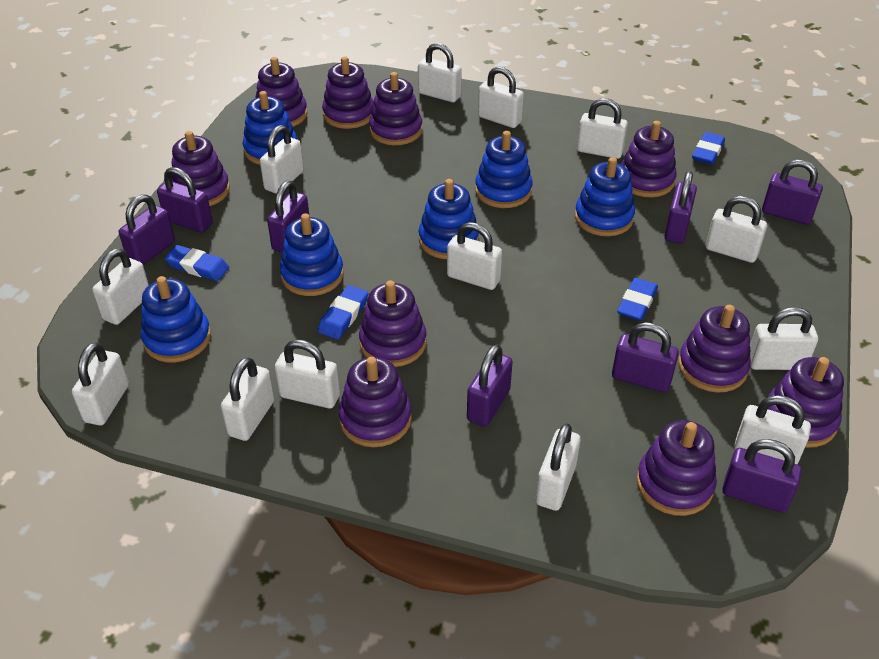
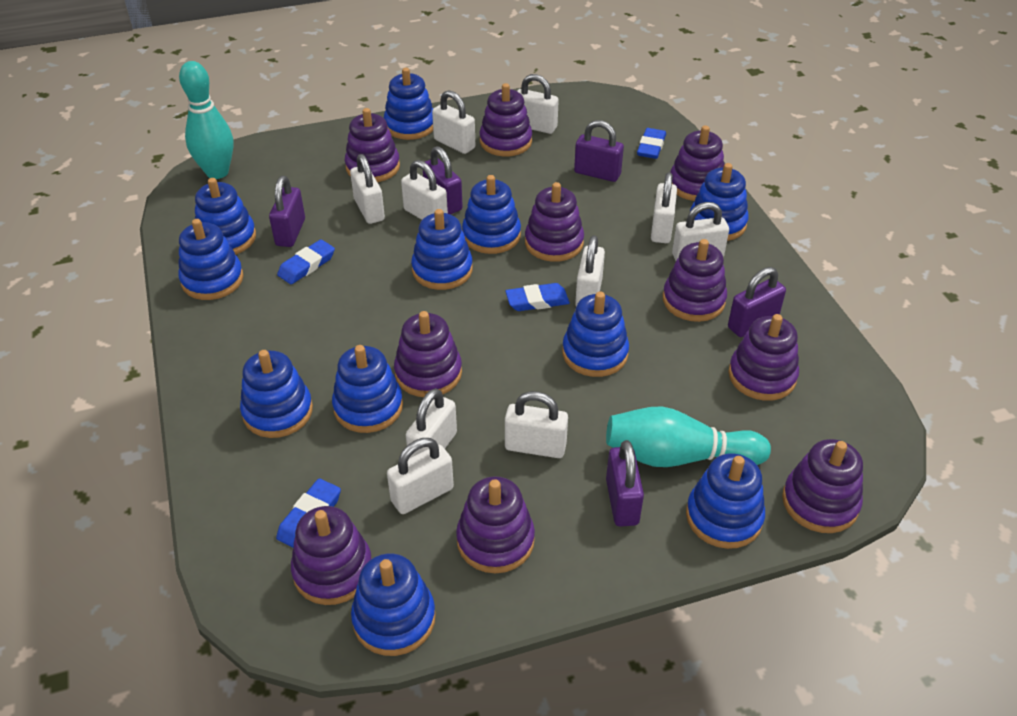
blue stacking toy: [141,276,211,363] [242,91,297,165] [280,213,344,296] [419,179,479,259] [475,131,533,208] [575,157,635,236] = 6 -> [178,219,243,300] [195,178,256,255] [240,350,313,438] [332,345,403,433] [351,553,436,656] [384,68,433,140] [411,209,473,290] [462,175,521,254] [562,292,629,377] [686,453,765,549] [690,163,749,241] = 11
purple padlock: [119,194,175,265] [157,167,213,233] [267,181,309,252] [467,344,513,427] [612,322,679,393] [665,171,697,243] [722,439,802,513] [762,159,823,225] = 8 -> [269,176,305,247] [423,146,463,215] [574,120,624,182] [606,440,644,527] [728,267,786,337] = 5
turquoise bowling pin: none = 0 -> [179,61,234,179] [606,406,771,467] = 2
white padlock: [72,342,129,425] [92,248,149,325] [221,357,274,441] [260,125,304,194] [275,340,340,409] [418,43,462,102] [447,222,502,290] [478,67,524,128] [536,423,580,511] [577,98,628,159] [706,196,767,263] [734,395,811,465] [750,307,818,370] = 13 -> [350,154,385,224] [387,438,454,514] [401,160,448,220] [406,388,457,459] [432,90,475,154] [505,391,568,458] [517,74,559,134] [575,235,605,306] [651,172,677,243] [672,202,729,261] = 10

